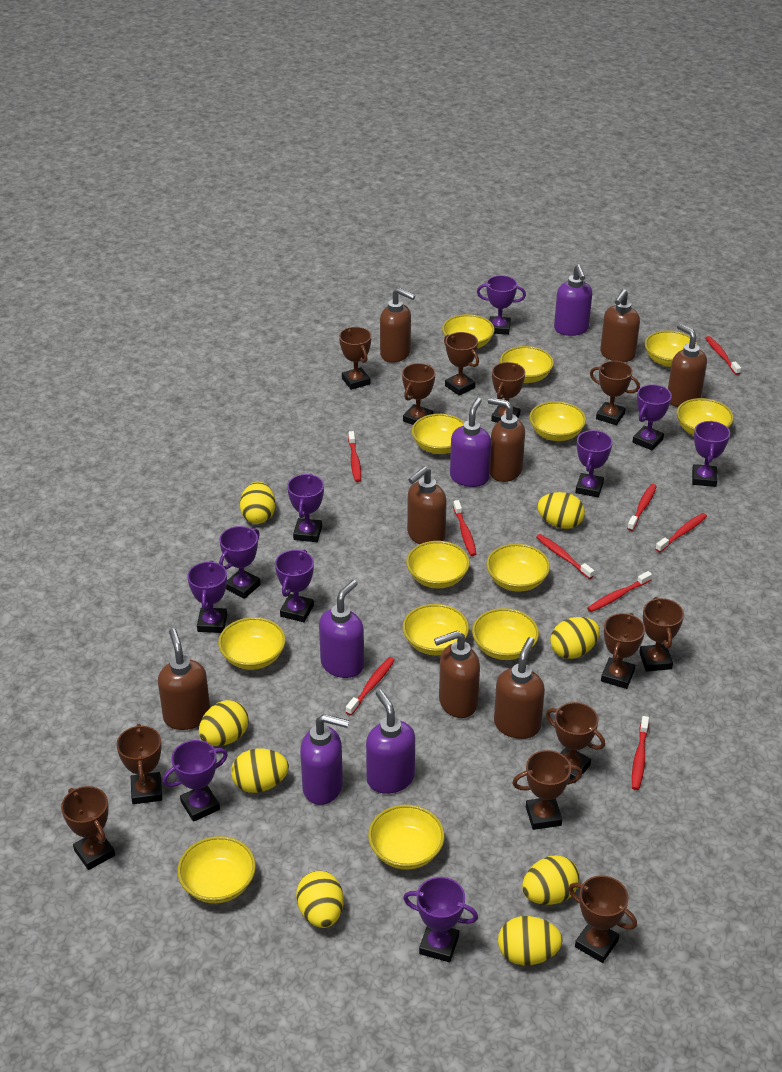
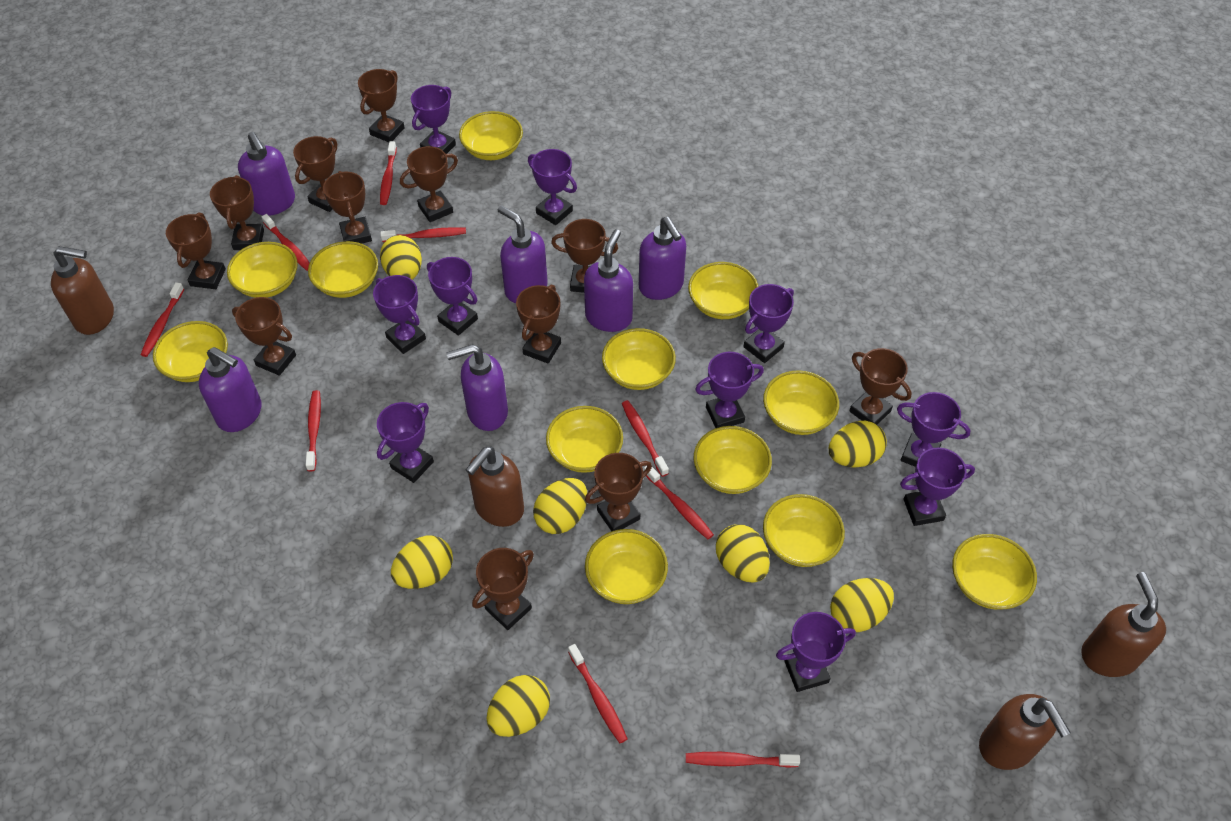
brown soap dispenser: [158,628,210,730] [380,288,415,363] [407,466,447,544] [434,631,480,718] [488,398,525,482] [494,637,545,739] [600,289,640,362] [668,324,707,407] = 8 -> [51,246,114,335] [466,446,524,527] [979,694,1071,770] [1081,572,1166,677] = 4
purple soap dispenser: [300,714,349,805] [319,580,364,678] [366,689,415,794] [450,398,491,487] [554,264,592,336] = 5 -> [199,347,261,432] [238,132,295,216] [446,344,508,431] [498,205,548,303] [584,230,633,332] [639,217,686,300] = 6
yellow bowl: [177,836,256,903] [218,617,286,670] [368,804,445,870] [403,604,469,655] [406,541,470,588] [412,414,464,454] [442,314,495,348] [472,608,539,660] [486,544,550,592] [500,346,554,383] [529,401,586,441] [645,330,698,367] [676,398,734,435] = 13 -> [153,321,228,382] [227,242,298,298] [308,241,378,298] [459,111,523,160] [546,406,623,473] [585,529,668,604] [602,328,676,390] [688,262,758,319] [694,426,772,494] [763,370,839,435] [763,494,845,567] [952,534,1037,609] = 12
yellow egg: [199,700,248,746] [231,749,289,793] [240,482,276,524] [296,871,343,928] [498,916,563,965] [522,855,580,905] [537,492,585,529] [550,617,600,659] = 8 -> [380,235,422,280] [391,536,453,589] [487,675,550,737] [533,478,587,534] [716,524,770,583] [829,421,887,468] [830,578,894,632] = 7

